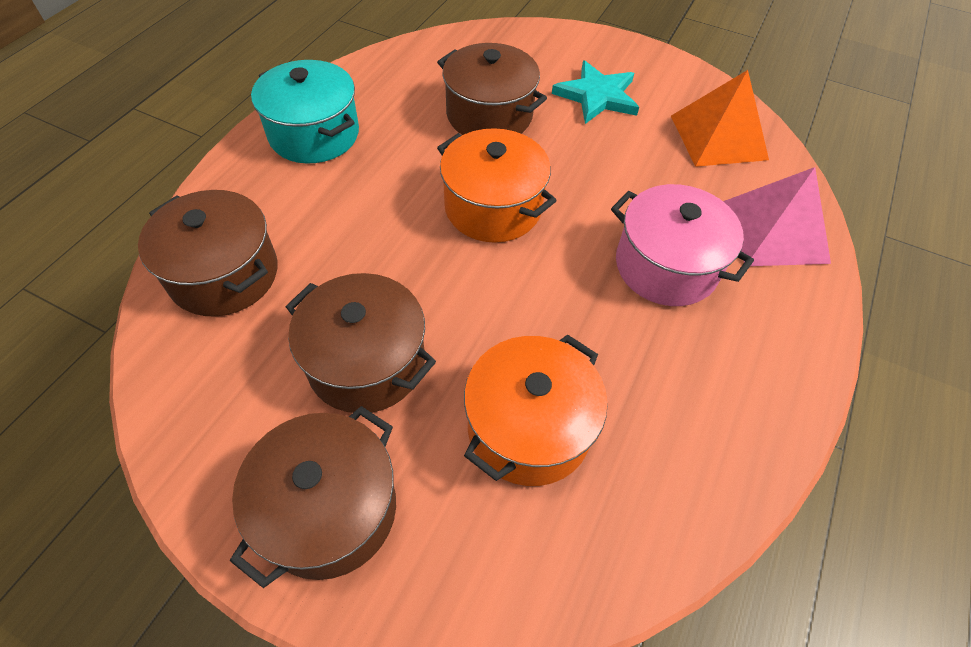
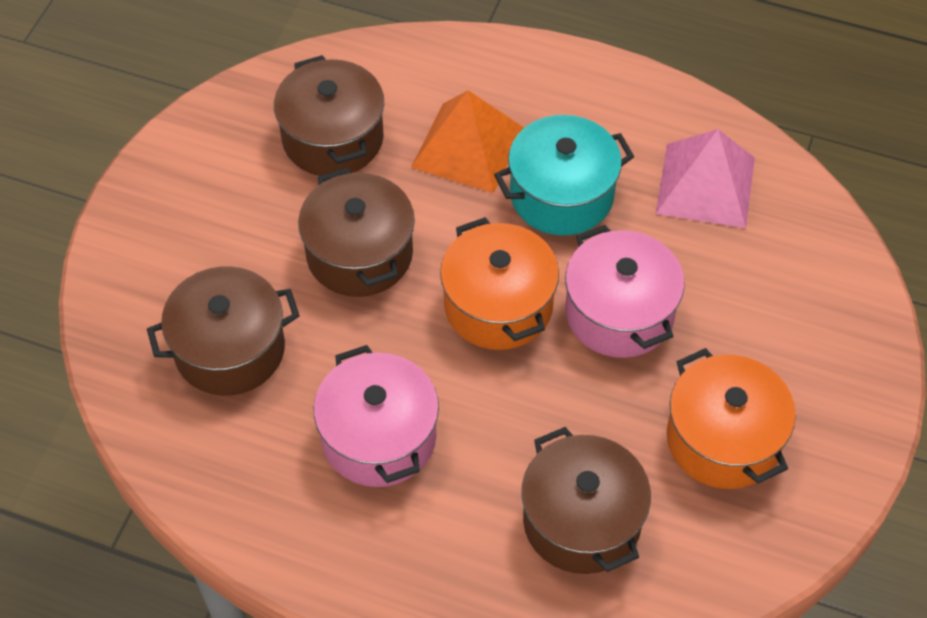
pink pot: [611,184,754,306] = 1 -> [313,345,439,487] [565,225,684,358] = 2
turquoise star: [552,60,639,124] = 1 -> none = 0

